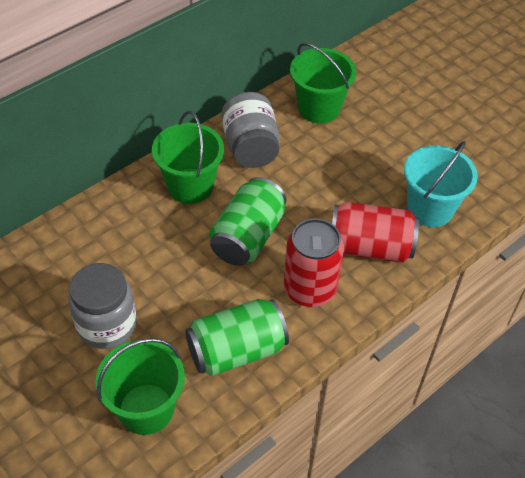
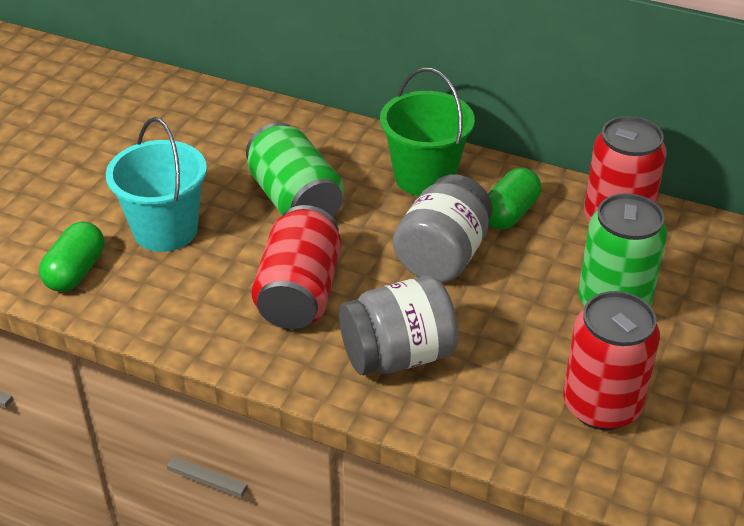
green bucket: [96,338,185,435] [152,111,224,204] [290,43,356,123] = 3 -> [380,68,475,196] = 1
green capsule: none = 0 -> [39,221,104,292] [488,168,541,230] = 2
red can: [284,218,344,307] [332,202,419,263] = 2 -> [252,205,341,329] [563,291,660,430] [584,116,667,222] = 3

